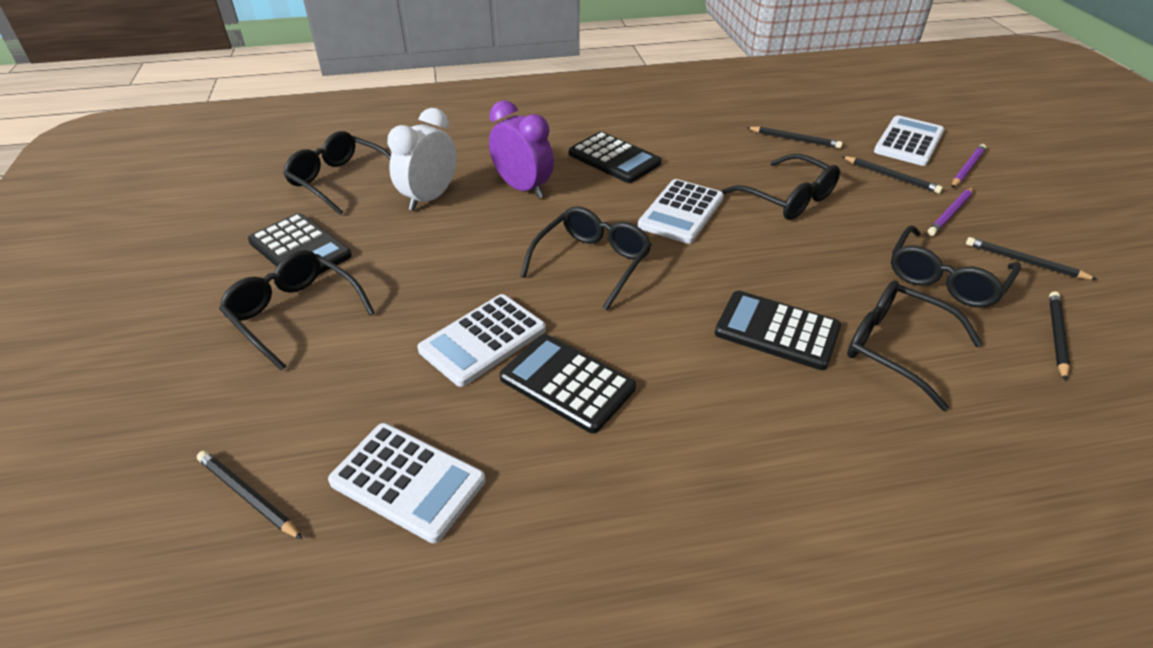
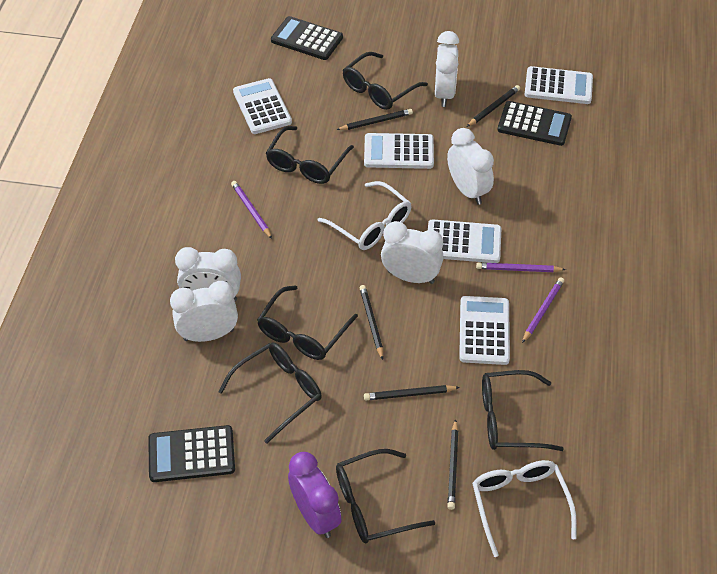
black calculator: [248,213,352,275] [500,334,636,434] [568,132,661,183] [715,291,841,370] = 4 -> [148,425,235,482] [271,16,343,60] [497,101,572,146] = 3
purple pencil: [927,187,974,236] [952,144,986,188] = 2 -> [231,181,272,239] [476,262,566,272] [522,277,564,343] = 3
white calculator: [328,423,485,543] [417,294,546,387] [638,179,724,244] [874,116,944,166] = 4 -> [233,78,292,134] [364,133,434,169] [428,220,501,263] [459,296,510,365] [524,66,593,104] = 5
white clock: [388,108,457,211] = 1 -> [170,281,238,342] [175,247,241,301] [381,221,444,284] [435,31,459,107] [447,128,494,205] = 5
white glasses: none = 0 -> [318,181,412,250] [472,460,577,557] = 2

